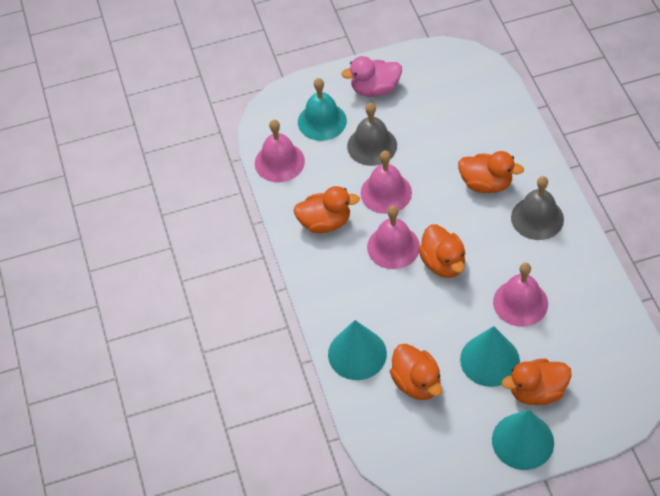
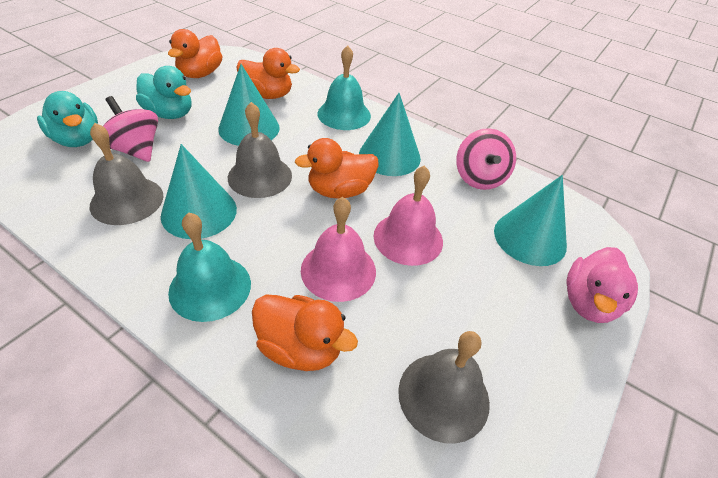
grey bell: [347,103,397,166] [511,176,564,240] = 2 -> [90,123,163,225] [228,102,292,198] [398,331,490,444] = 3
orange duck: [293,186,360,234] [390,344,442,400] [418,224,465,278] [458,151,524,193] [502,359,572,405] = 5 -> [168,29,222,78] [236,48,300,99] [252,295,358,371] [295,138,379,199] = 4
pink bell: [255,120,305,182] [361,151,412,214] [367,206,420,269] [493,263,548,327] = 4 -> [301,197,376,302] [374,166,443,266] = 2
pink spinning top: none = 0 -> [103,96,158,162] [456,128,516,190] = 2
turquoise bell: [298,78,347,141] = 1 -> [168,213,251,322] [317,45,371,130] = 2
turquoise cone: [328,320,387,380] [460,326,520,387] [492,409,554,470] = 3 -> [161,144,237,239] [218,64,280,146] [359,93,421,176] [494,175,567,266] = 4
turquoise duck: none = 0 -> [37,91,98,147] [136,66,192,119] = 2

